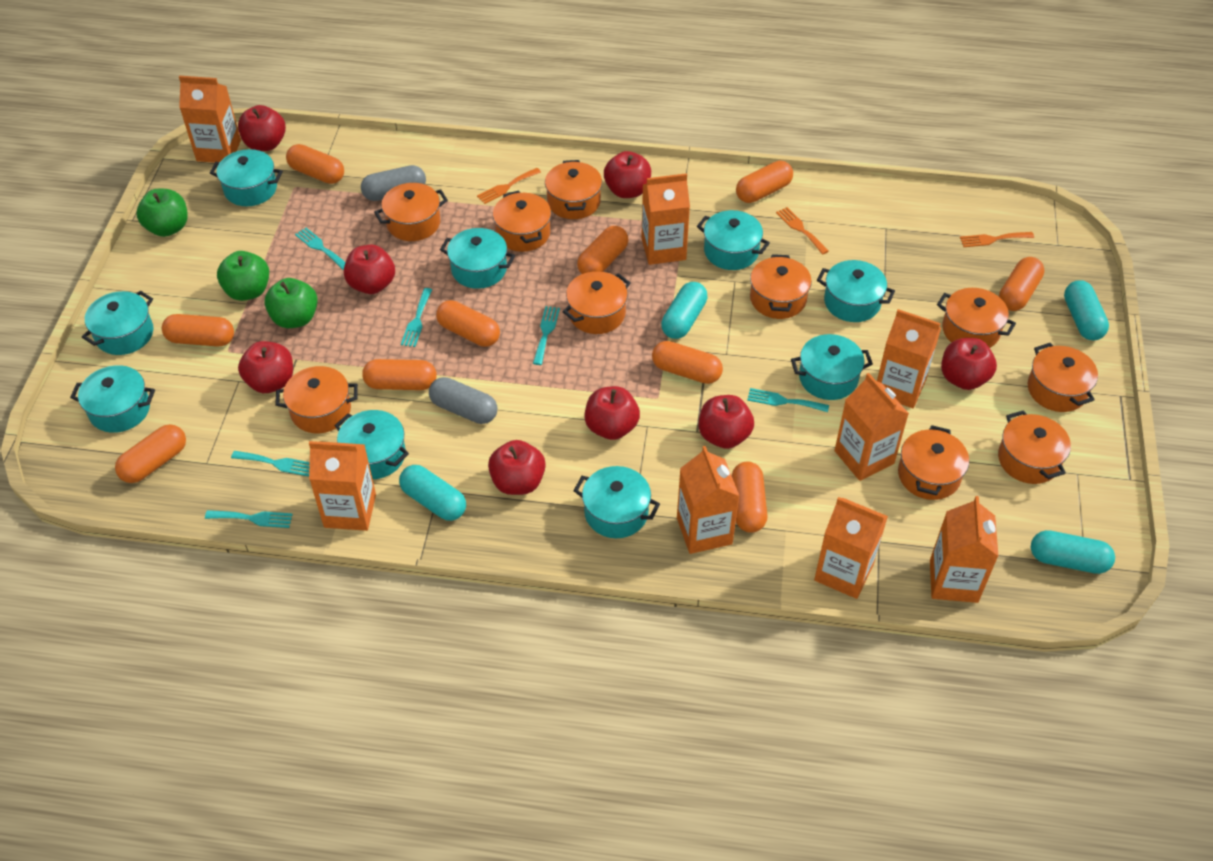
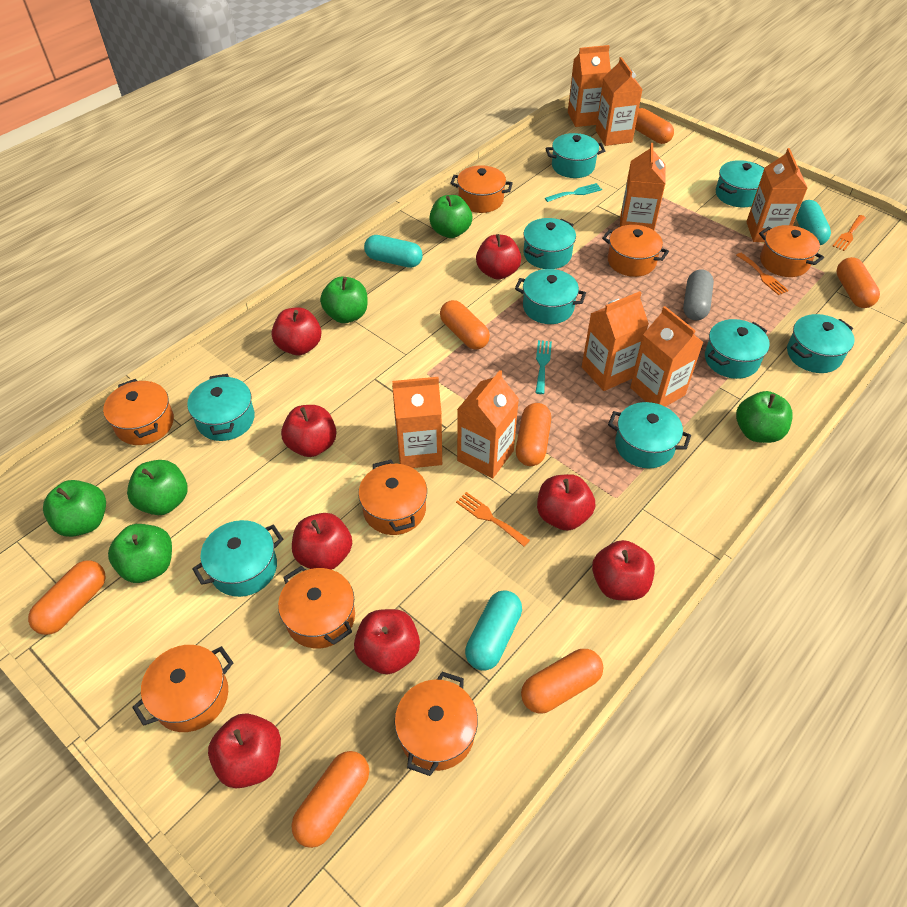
green apple: [136,189,188,237] [217,251,269,301] [264,278,318,328] = 3 -> [43,480,106,537] [108,524,172,583] [127,460,188,515] [320,277,368,323] [429,195,472,238] [736,391,793,443] = 6
grey capsule: [361,165,426,201] [429,377,498,424] = 2 -> [683,269,714,320] = 1
orange capsule: [115,424,186,483] [162,314,234,347] [286,144,344,184] [362,359,437,390] [436,300,500,347] [577,226,629,274] [652,341,723,384] [732,461,767,533] [736,161,793,203] [999,257,1044,311] = 10 -> [28,560,105,635] [291,751,369,848] [440,300,490,350] [516,403,551,466] [521,649,603,713] [635,108,674,144] [836,257,880,308] = 7
orange pot: [275,366,358,433] [374,183,448,241] [493,191,551,252] [545,160,602,219] [563,271,631,334] [750,254,812,319] [898,425,969,500] [937,288,1016,348] [998,410,1071,484] [1028,343,1098,412] = 10 -> [103,379,174,445] [132,645,233,732] [278,566,355,649] [358,459,427,535] [395,672,478,776] [450,165,513,213] [602,225,669,277] [759,225,824,277] = 8
turquoise capsule: [399,465,466,521] [661,282,708,339] [1031,530,1115,574] [1064,280,1109,340] = 4 -> [364,235,423,268] [465,590,522,671] [796,200,831,245] = 3
turquoise fork: [205,510,293,528] [231,451,310,476] [295,228,345,270] [401,288,432,347] [533,306,560,365] [747,388,829,412] = 6 -> [535,340,552,394] [545,183,602,202] = 2

